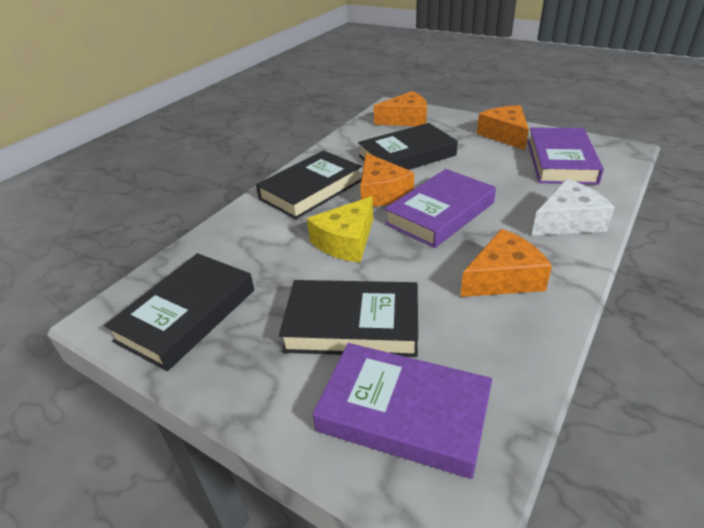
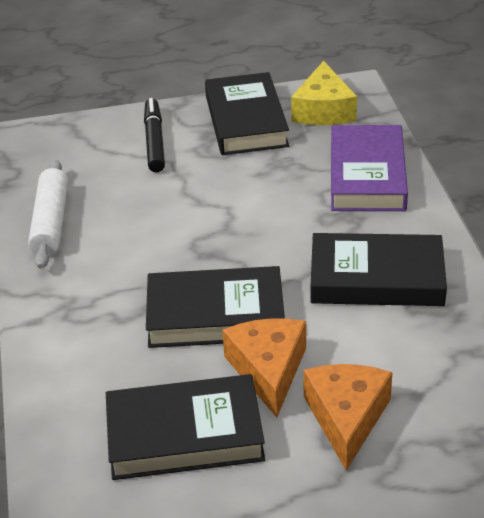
black marker: none = 0 -> [144,98,165,172] = 1
orange cheese: [360,153,414,207] [374,91,427,126] [460,229,552,297] [477,105,529,150] = 4 -> [222,318,306,418] [304,364,393,471] = 2
purple book: [313,343,492,479] [384,169,496,248] [528,128,604,185] = 3 -> [331,125,408,211] = 1
white cheese: [531,179,615,236] = 1 -> none = 0
white rolling pin: none = 0 -> [28,160,68,269] = 1

